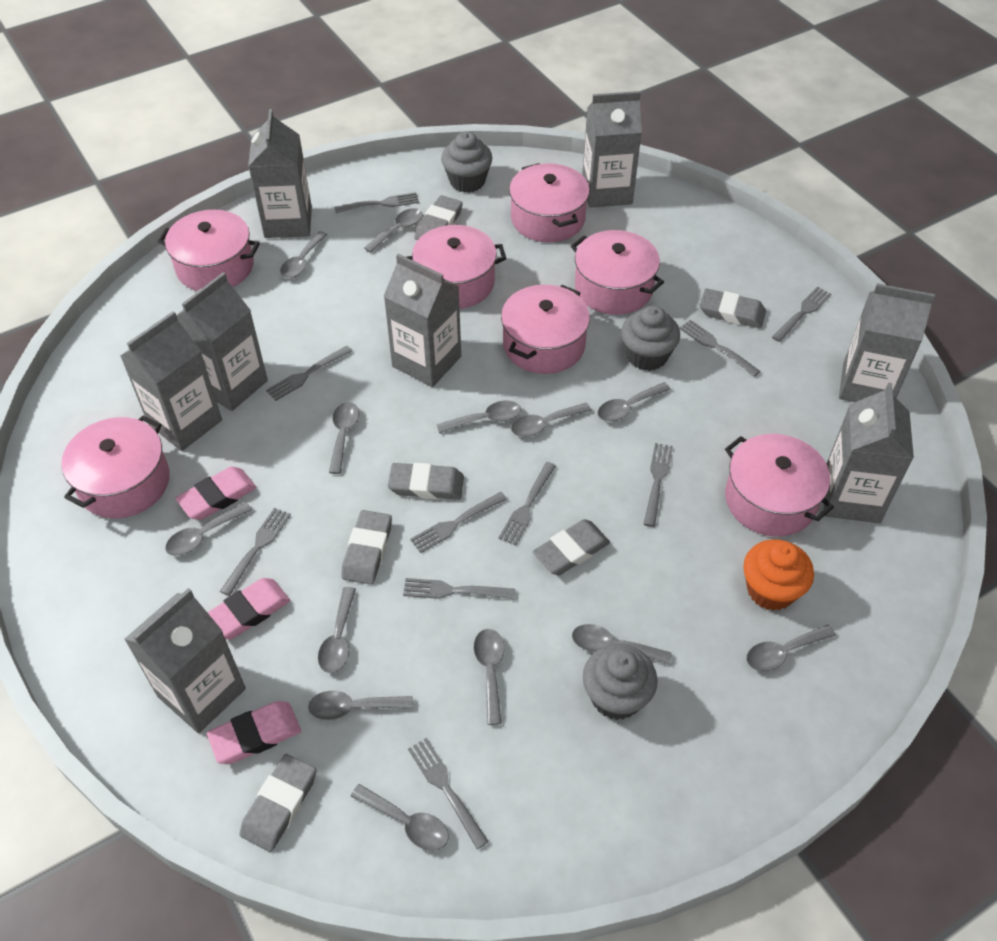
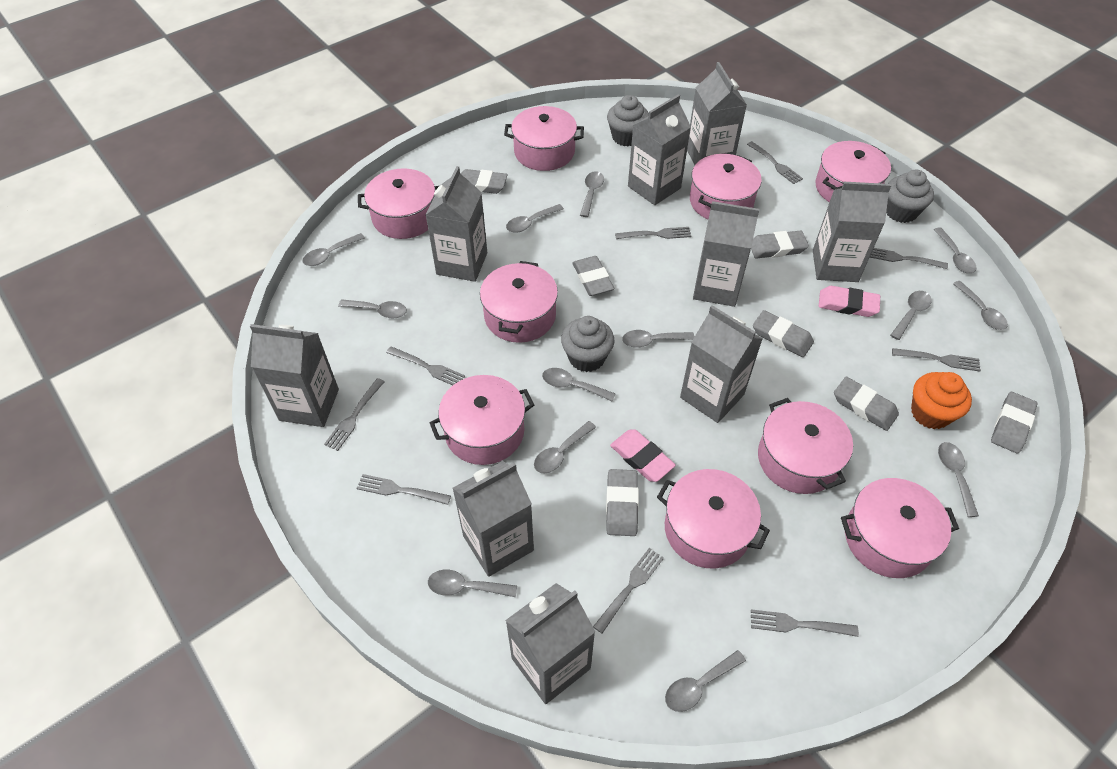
grey carton: [120,311,222,451] [124,588,246,733] [176,272,268,411] [248,109,312,238] [383,254,461,387] [582,91,642,208] [824,383,914,523] [839,283,935,402] = 8 -> [250,324,339,427] [426,166,487,282] [452,461,534,577] [505,583,595,704] [628,94,691,205] [680,305,762,423] [687,62,747,165] [693,201,760,307] [813,182,891,282] = 9
grey eraser: [240,754,316,852] [341,510,392,585] [388,463,464,500] [414,195,463,240] [533,519,610,575] [700,289,766,328] = 6 -> [461,169,508,194] [573,256,614,296] [606,469,639,536] [751,231,809,259] [753,310,814,357] [834,377,899,431] [991,392,1037,454] = 7
grey fork: [220,507,291,596] [266,346,353,401] [334,192,419,213] [403,578,515,599] [408,738,489,849] [410,492,507,553] [499,462,556,546] [644,443,673,527] [679,320,760,376] [772,287,831,342] = 10 -> [324,378,385,451] [356,474,451,505] [386,346,465,385] [593,548,664,633] [615,227,692,239] [747,141,803,184] [751,609,859,637] [870,248,948,269] [892,348,981,371] = 9
pink eraser: [175,466,257,520] [207,578,290,639] [207,701,301,764] = 3 -> [610,429,676,482] [819,286,880,317] = 2
pink pot: [61,416,170,518] [158,210,260,291] [407,225,506,309] [501,285,590,374] [509,163,590,242] [571,230,664,315] [725,434,834,537] = 7 -> [358,168,439,239] [430,375,534,465] [480,261,558,343] [504,106,584,171] [657,469,770,568] [690,154,762,219] [758,398,853,494] [816,141,891,202] [841,478,959,578] = 9

